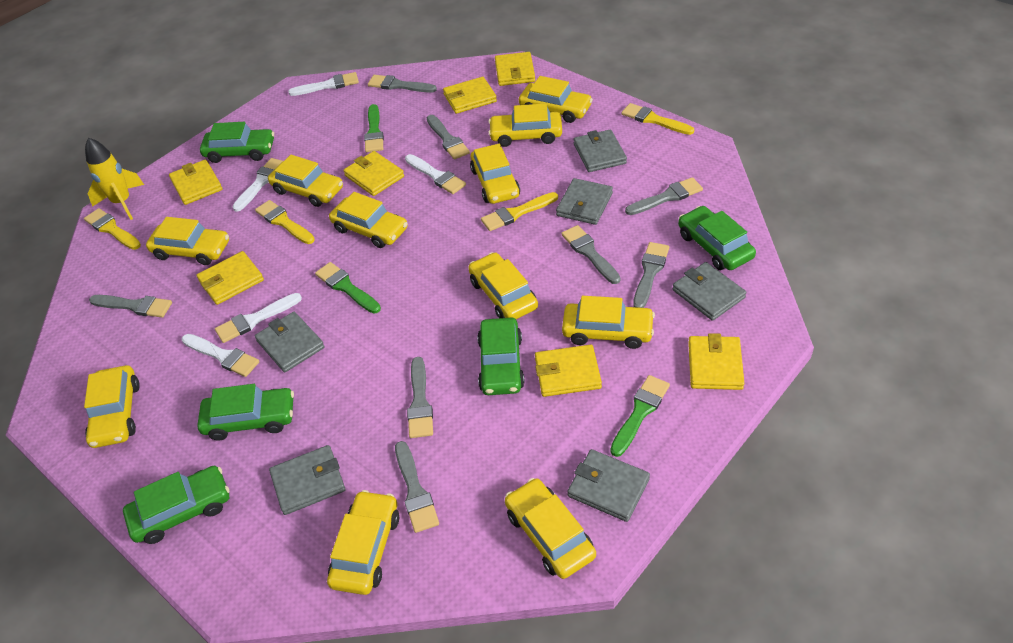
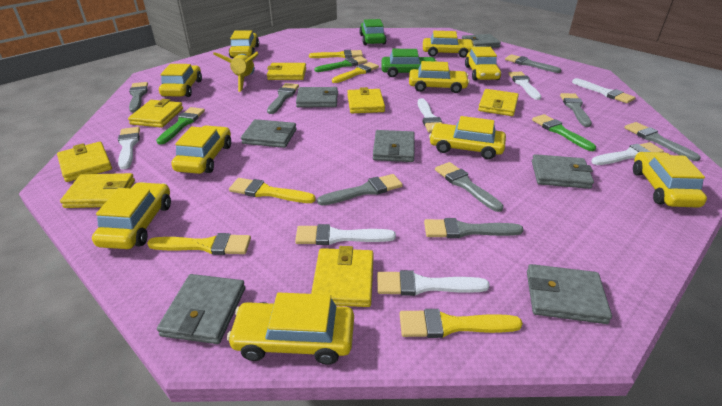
green car: [123,466,229,544] [197,384,294,440] [200,122,274,163] [477,318,525,395] [678,206,756,270] = 5 -> [359,19,387,45] [381,49,437,77] = 2
grey wallet: [255,312,325,372] [269,445,345,515] [556,178,613,225] [567,449,650,522] [574,129,627,172] [672,262,746,321] = 6 -> [157,274,245,344] [241,119,297,148] [296,87,338,108] [373,130,415,162] [462,34,501,48] [527,264,612,324] [532,154,594,189] = 7
white brush: [182,334,259,377] [215,293,302,343] [232,158,283,212] [288,72,359,96] [405,154,466,194] = 5 -> [118,127,140,170] [295,224,396,245] [377,270,490,296] [417,98,442,133] [508,72,542,100] [572,78,635,103] [591,142,664,165] = 7
yellow brush: [84,208,141,250] [255,200,315,244] [481,192,558,231] [621,103,694,135] = 4 -> [147,233,251,255] [229,178,316,203] [309,50,363,58] [332,62,379,83] [400,309,523,338] = 5
yellow car: [84,365,139,448] [146,217,229,265] [268,155,343,207] [327,490,399,595] [329,192,408,248] [468,252,538,319] [470,143,520,204] [488,103,562,147] [505,478,596,579] [519,76,593,123] [562,296,655,349] = 11 -> [92,182,171,249] [159,64,202,97] [171,126,231,174] [227,292,354,365] [229,30,259,58] [409,61,470,93] [423,31,475,58] [429,116,506,159] [465,47,501,81] [633,152,707,208] = 10

